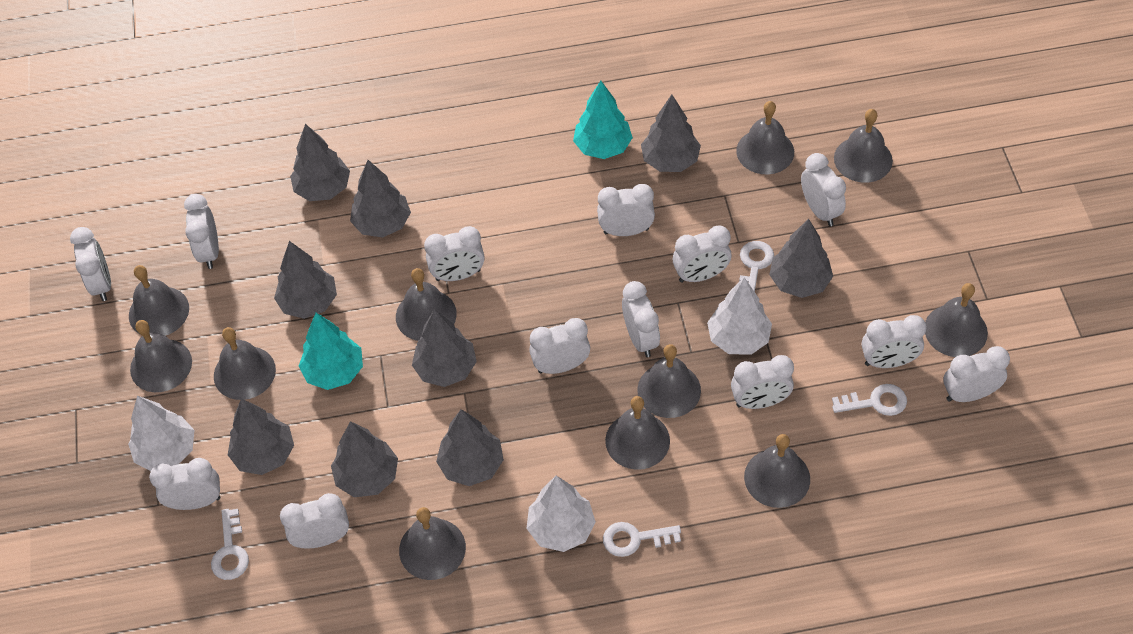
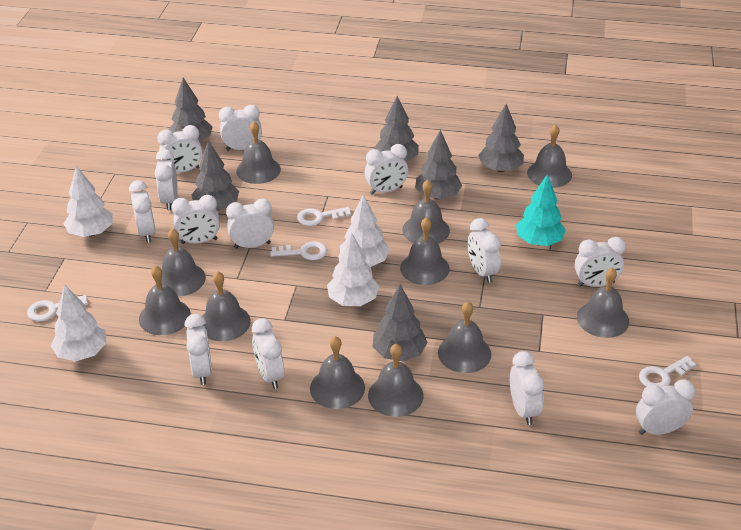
grey tree: [228,399,294,475] [274,241,337,319] [290,124,350,201] [331,421,398,497] [350,160,411,237] [412,309,477,387] [436,409,504,486] [641,95,701,172] [769,219,833,298] = 9 -> [168,78,213,141] [191,141,239,210] [372,284,428,361] [374,96,419,162] [415,129,462,199] [478,104,524,172] = 6
turquoise tree: [299,313,363,390] [573,80,633,159] = 2 -> [516,174,566,246] = 1
white tree: [128,396,194,471] [527,476,596,552] [707,277,772,355] = 3 -> [51,285,107,362] [64,166,113,237] [327,232,379,306] [340,194,390,267] = 4

